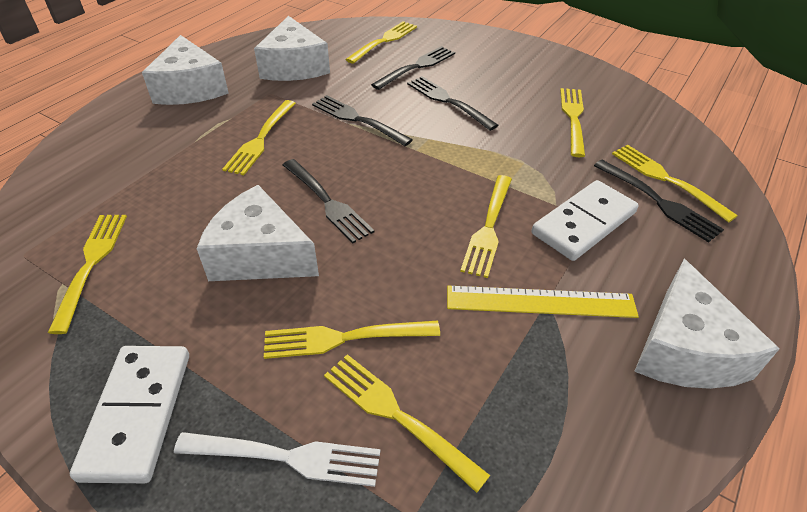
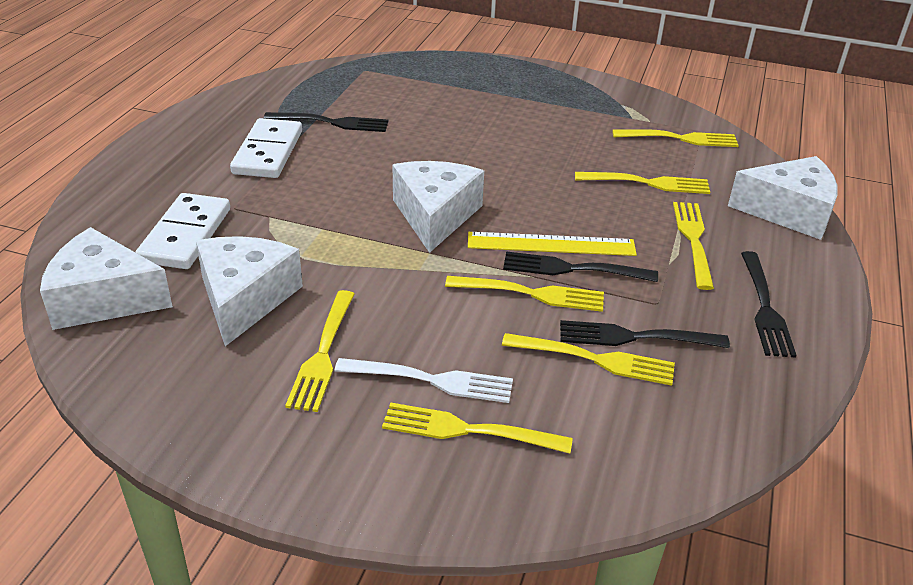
black fork: [283,159,375,243] [312,95,413,146] [371,46,455,90] [407,76,498,131] [594,160,724,243] = 5 -> [264,112,389,132] [503,252,658,282] [560,320,730,348] [741,251,797,358] = 4
yellow fork: [48,215,127,334] [222,100,296,175] [264,321,440,359] [324,354,490,493] [345,21,417,64] [460,175,512,278] [560,88,585,157] [612,145,738,223] = 8 -> [285,290,355,412] [382,403,573,453] [445,276,604,312] [502,333,675,386] [575,172,710,194] [612,129,739,147] [673,202,714,290] = 7

